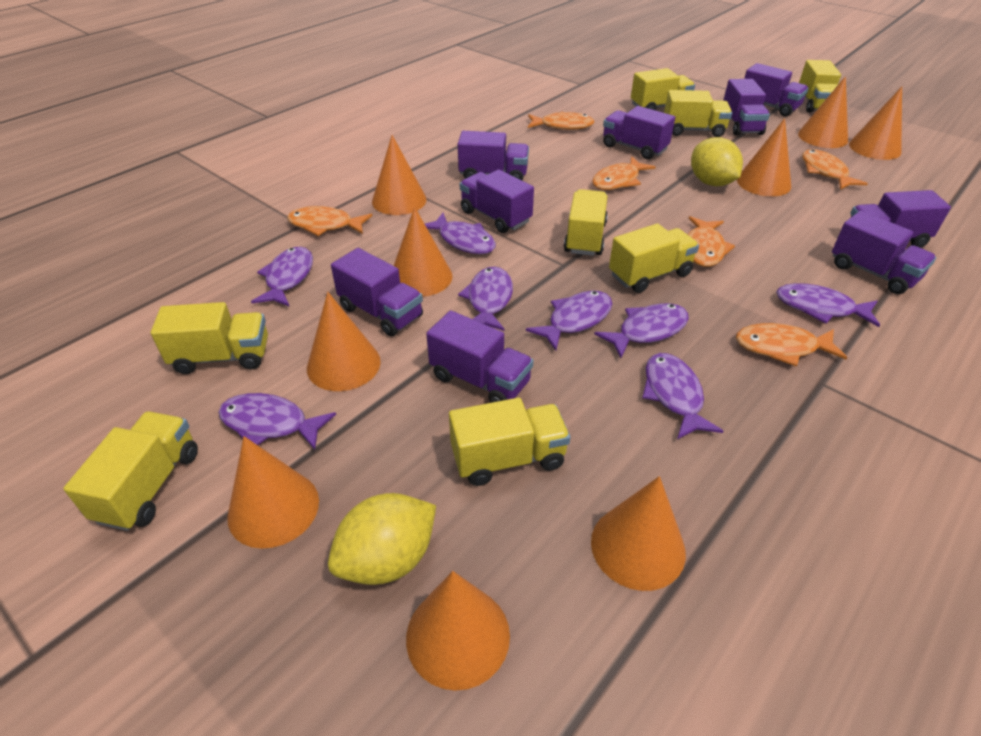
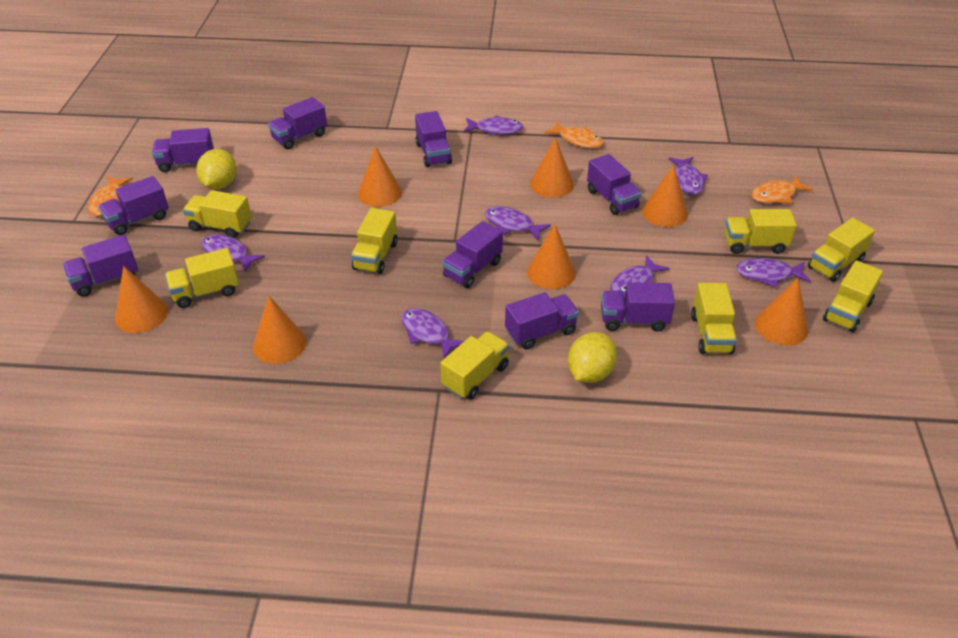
orange cone: [227,436,319,549] [307,292,381,391] [372,135,426,215] [394,207,453,297] [406,571,510,691] [591,476,686,591] [737,118,791,197] [798,76,848,148] [849,87,902,160] = 9 -> [115,266,168,333] [253,295,307,364] [358,146,402,207] [527,225,576,289] [530,137,574,198] [642,165,688,227] [755,278,808,346] = 7
orange fish: [287,206,373,236] [528,111,595,130] [592,156,656,190] [688,216,735,267] [736,323,847,367] [802,149,868,190] = 6 -> [88,176,133,216] [544,122,604,148] [751,176,813,203] = 3
purple fish: [218,393,336,450] [251,247,313,307] [425,213,496,254] [458,267,513,331] [526,291,612,350] [594,303,689,358] [642,353,723,439] [776,283,880,327] = 8 -> [201,234,265,272] [401,308,464,359] [464,115,523,135] [485,206,551,241] [610,255,670,296] [668,157,708,195] [736,258,811,287] = 7

